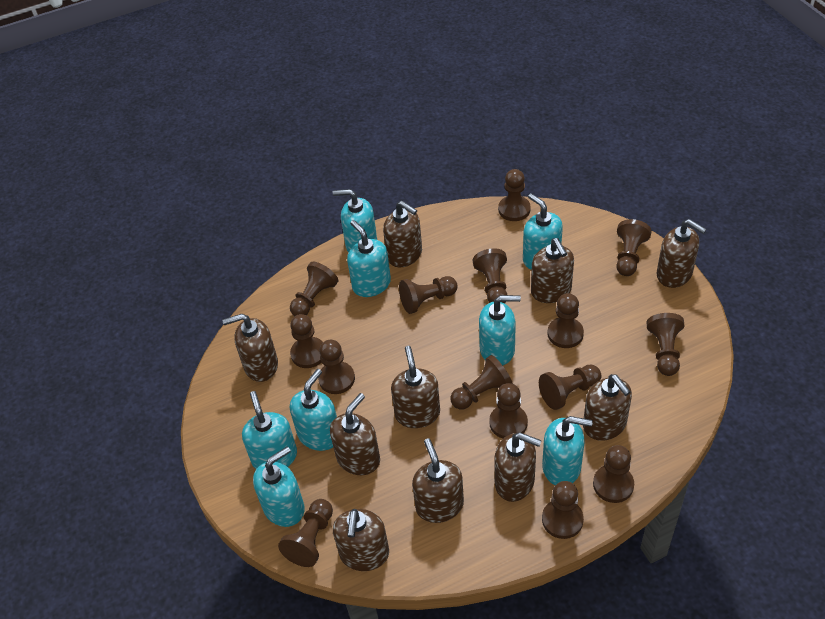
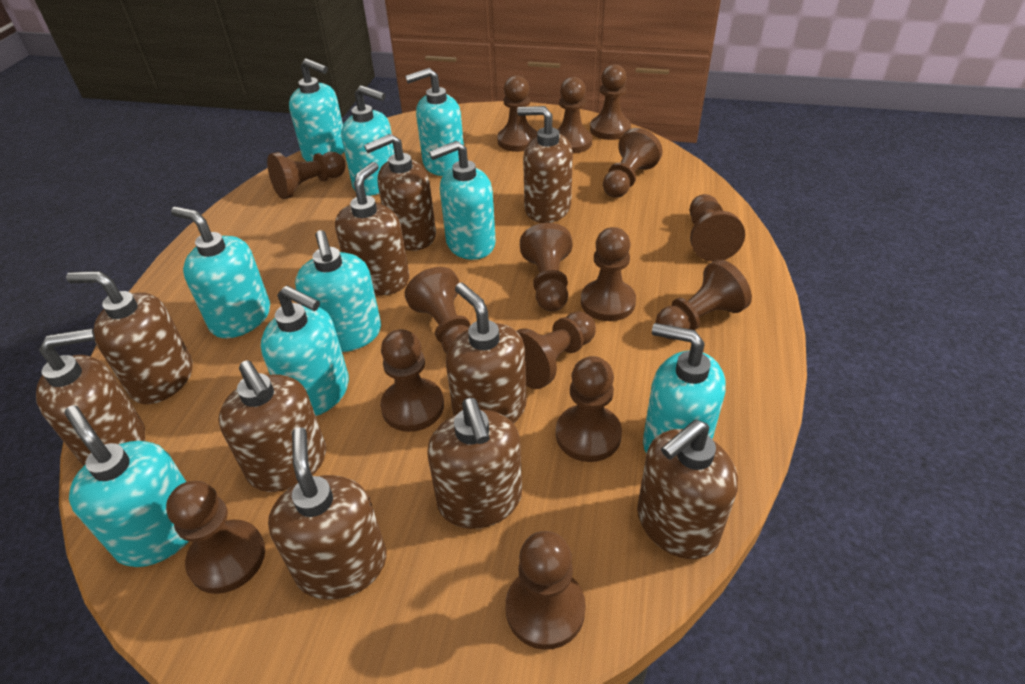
turquoise soap dispenser: [242,391,297,469] [253,446,305,527] [290,369,337,451] [333,189,377,252] [347,220,391,297] [479,295,521,365] [523,193,563,270] [542,416,593,485] = 8 -> [64,405,189,567] [171,207,270,338] [261,286,349,416] [289,58,344,161] [295,230,381,352] [341,85,395,196] [405,68,464,176] [429,141,496,260] [643,323,726,454] = 9

